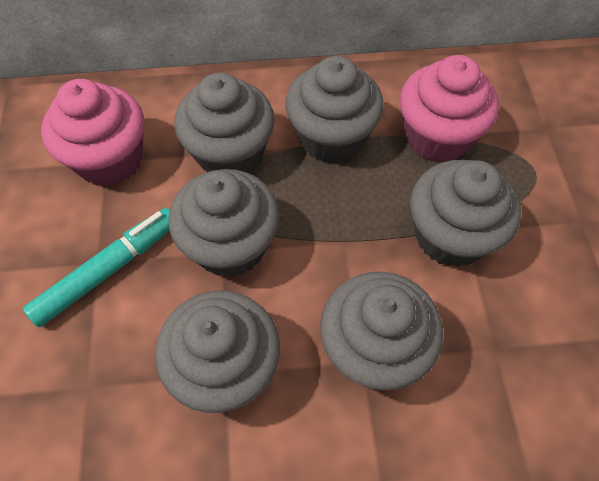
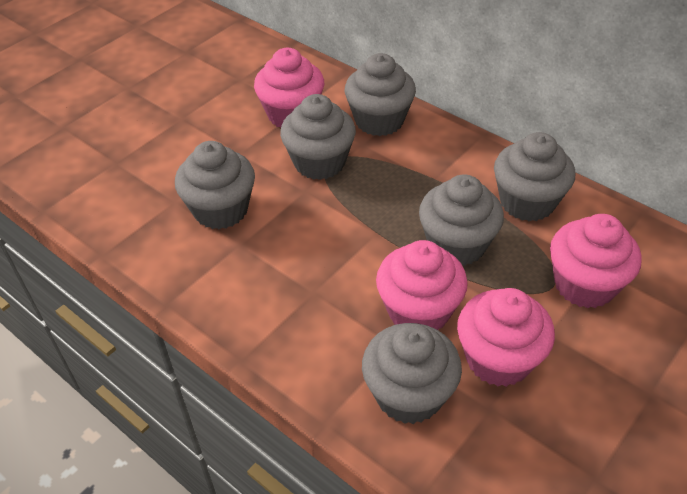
pink cupcake: [41,79,144,186] [400,55,499,163] = 2 -> [254,48,324,128] [376,240,468,330] [457,288,555,387] [550,214,642,308] = 4
turquoise marker: [23,207,170,327] = 1 -> none = 0

